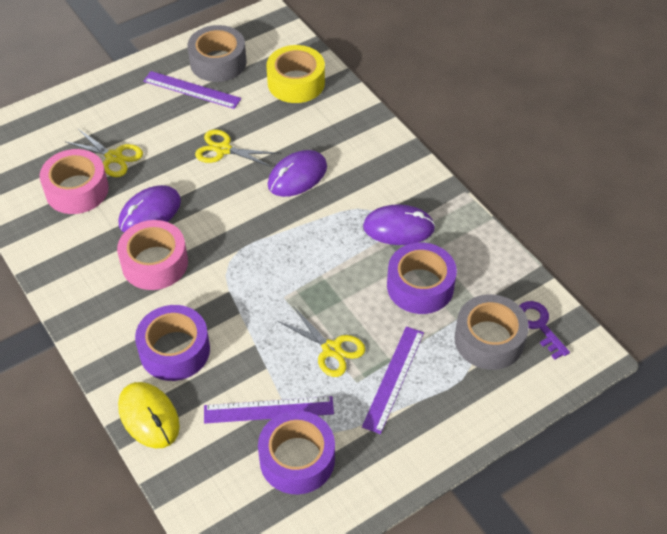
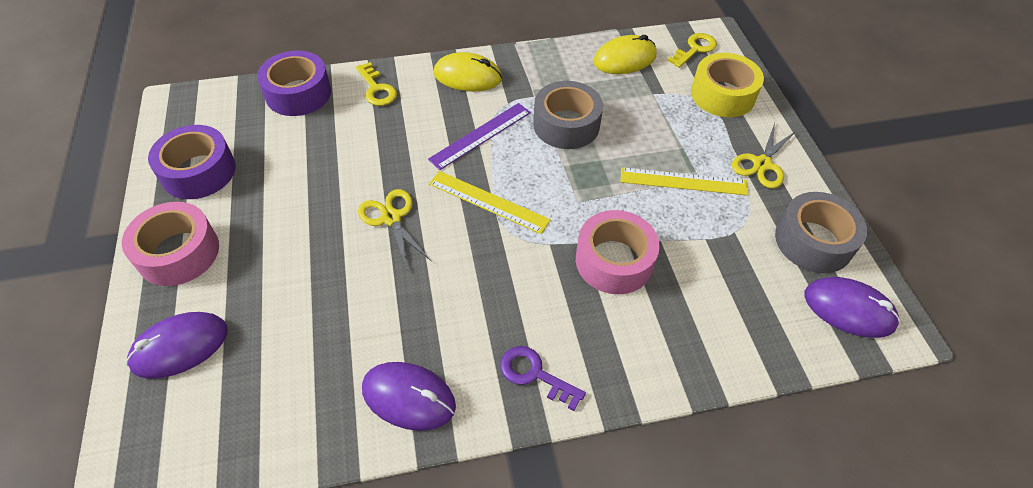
purple ruler: [143,71,241,109] [204,396,334,424] [362,326,424,434] = 3 -> [428,103,531,170] = 1
purple tape: [135,305,210,381] [258,410,335,494] [387,242,457,314] = 3 -> [148,125,236,199] [257,50,331,116] = 2
yellow key: none = 0 -> [356,62,397,106] [667,33,717,68] = 2
yellow mouse: [118,382,180,448] = 1 -> [433,52,502,91] [593,35,656,74] = 2
yellow ruler: none = 0 -> [429,171,551,234] [621,167,748,196] = 2
yellow scissors: [66,129,143,177] [195,129,279,167] [278,306,365,377] = 3 -> [358,189,431,270] [732,123,797,188] = 2

